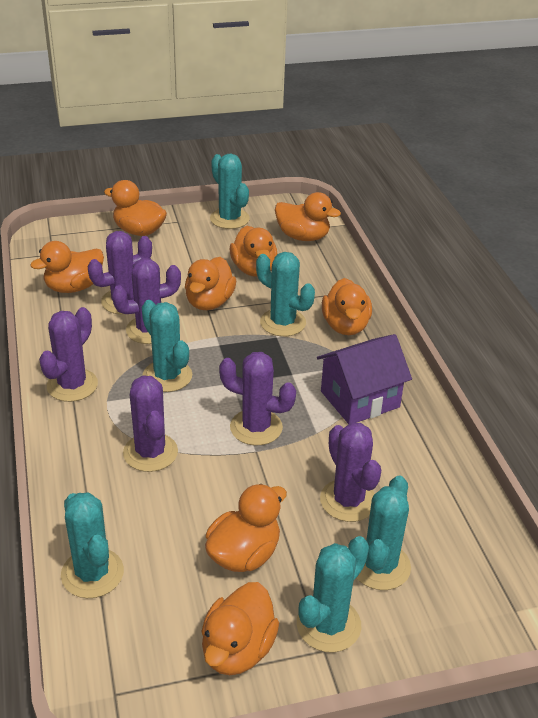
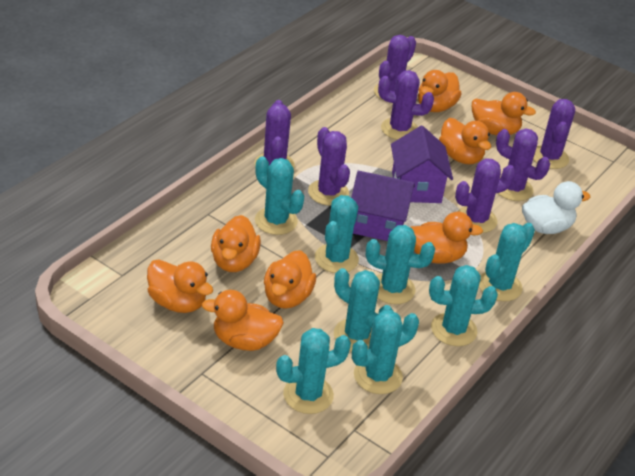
purple cactus: [39,307,98,402] [88,231,152,314] [112,258,181,344] [123,375,178,472] [219,352,296,445] [320,423,381,522] = 6 -> [254,100,295,168] [308,127,350,206] [374,35,416,102] [378,70,434,140] [455,158,516,233] [496,128,550,201] [533,99,575,169] = 7
purple house: [317,334,412,424] = 1 -> [351,171,415,241] [391,126,453,203] = 2
turquoise cactus: [61,492,124,598] [142,300,192,392] [210,154,250,229] [256,252,315,336] [297,536,369,652] [356,475,411,590] = 6 -> [255,156,304,235] [276,328,351,414] [315,195,359,273] [334,268,393,352] [352,310,419,394] [366,225,435,304] [429,265,498,346] [479,223,535,301] = 8
white duck: none = 0 -> [522,181,590,234] = 1

